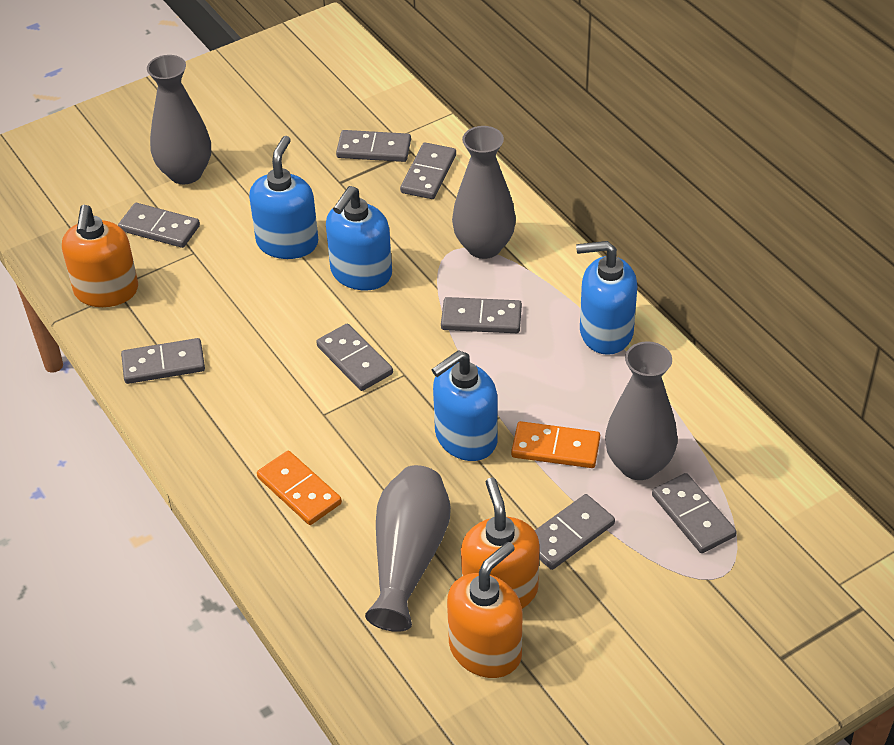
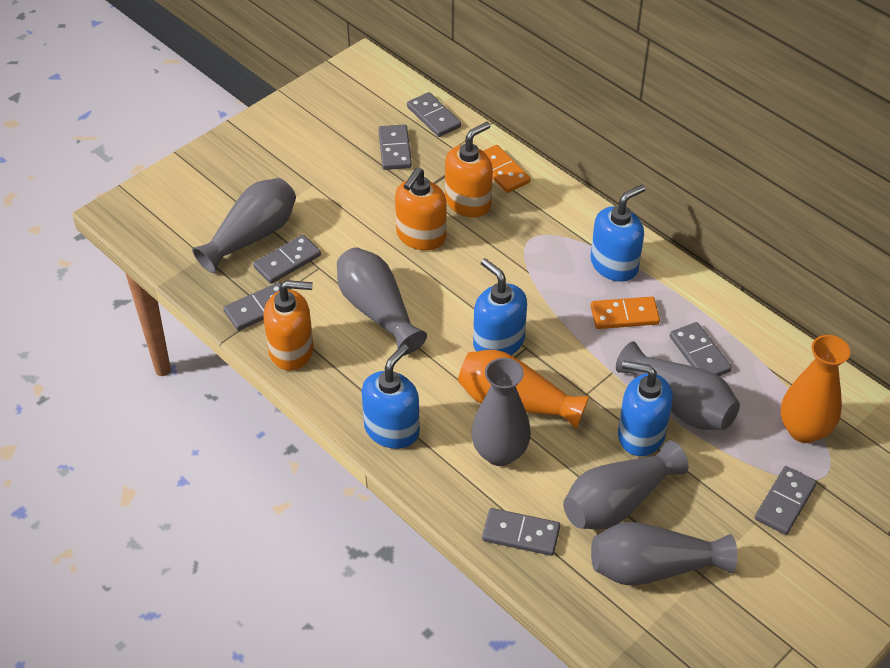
grey domino: [118,203,200,248] [121,338,205,384] [316,323,393,391] [336,130,411,162] [400,143,456,199] [441,297,522,333] [535,494,615,570] [652,473,737,553] = 8 -> [223,282,281,331] [253,235,321,284] [378,125,412,170] [407,92,461,137] [482,508,560,556] [670,322,732,376] [755,466,817,535] = 7
grey vase: [147,55,211,184] [365,465,451,632] [452,126,516,259] [605,341,678,480] = 4 -> [192,178,296,273] [337,247,427,355] [471,358,531,466] [563,440,689,530] [591,522,737,586] [616,341,740,430] = 6
orange vase: none = 0 -> [458,350,589,429] [781,335,850,443] = 2

